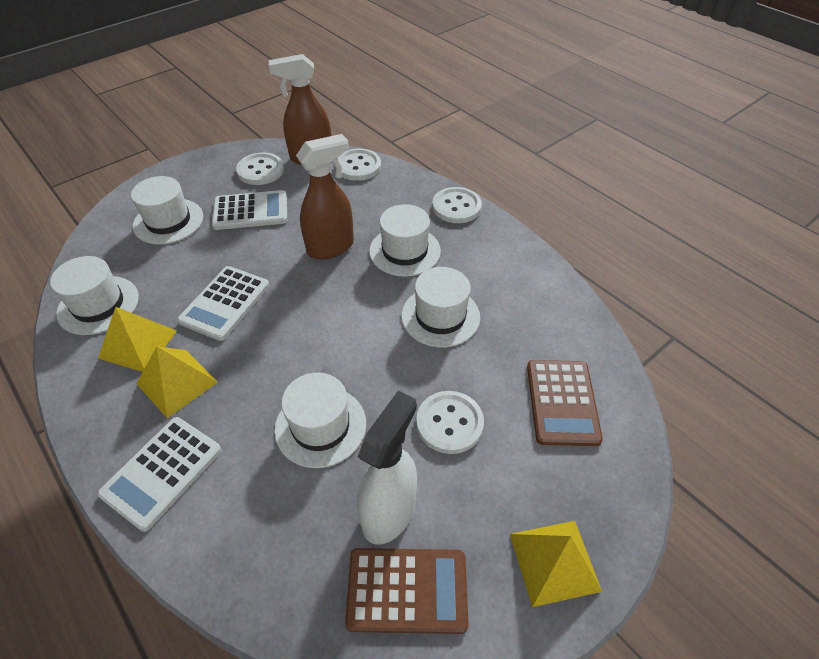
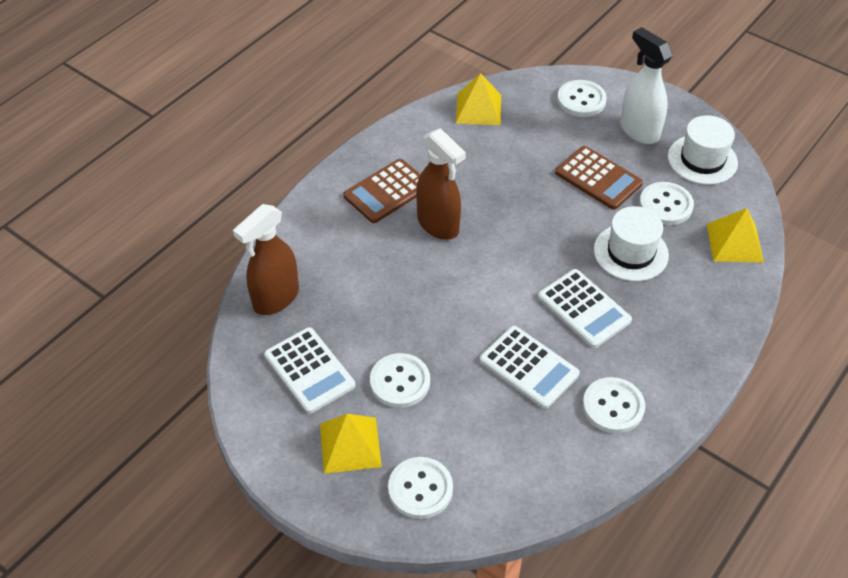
white button: [236,153,284,185] [338,149,381,181] [416,391,484,454] [432,187,482,223] = 4 -> [370,353,430,408] [388,457,453,519] [557,80,607,117] [583,377,645,434] [639,182,694,225] = 5
white hat: [50,256,139,335] [131,176,203,244] [274,373,366,468] [369,204,441,277] [402,267,480,347] = 5 -> [594,206,669,281] [668,115,738,185] = 2

